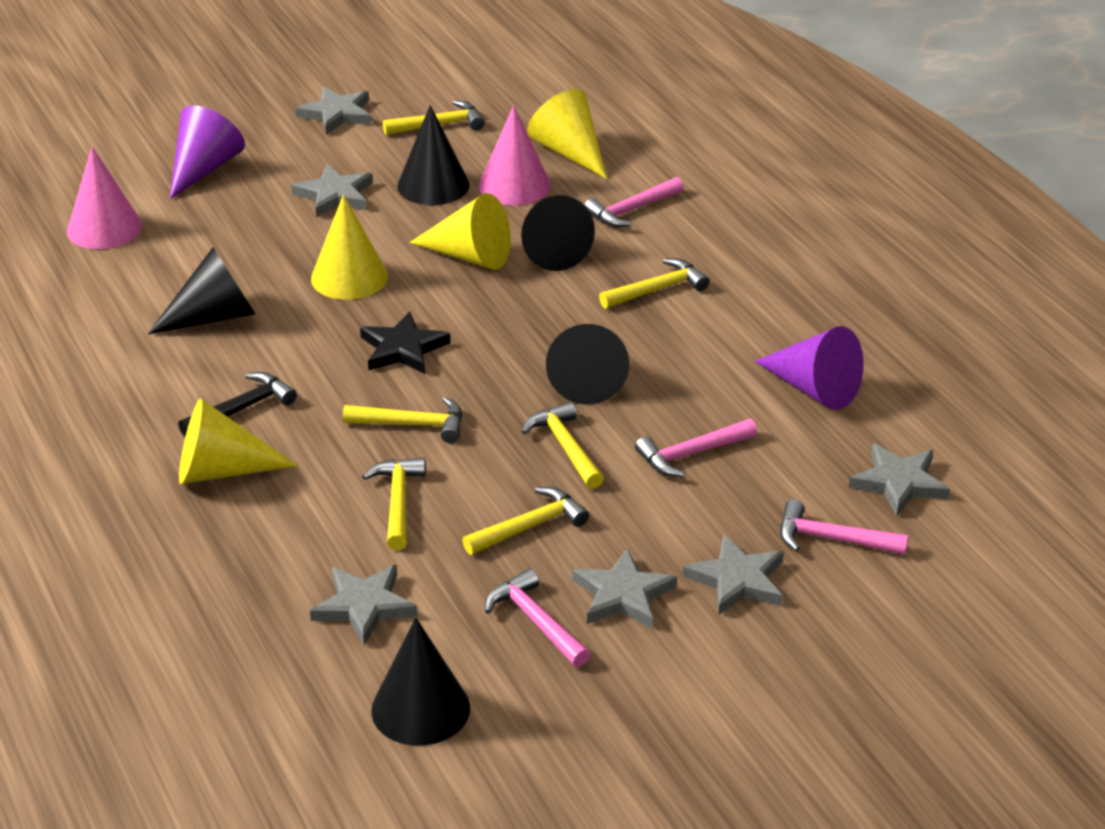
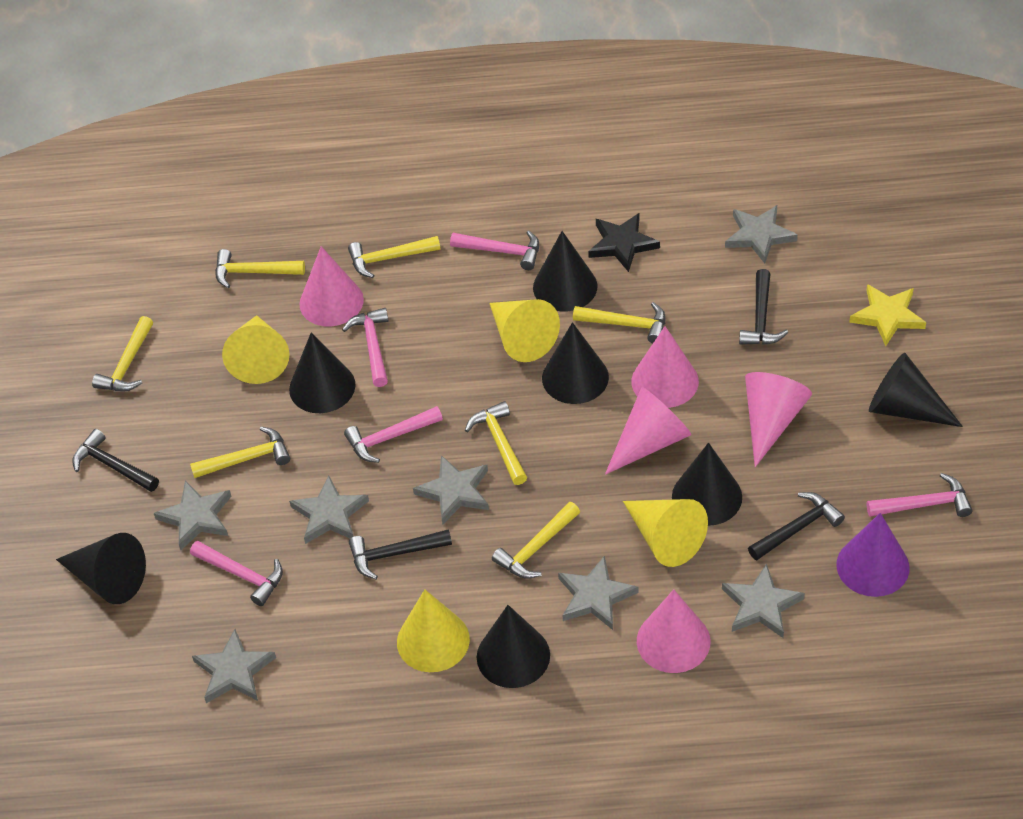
black cone: [148,247,255,334] [371,618,470,746] [397,105,470,205] [521,195,595,271] [546,324,629,404] = 5 -> [56,533,146,604] [289,332,356,413] [477,605,550,688] [533,231,597,311] [542,322,609,404] [672,443,742,526] [869,353,963,427] = 7
black hammer: [178,372,297,436] = 1 -> [72,429,159,492] [349,529,452,579] [739,269,788,345] [748,492,845,560] = 4
grey star: [291,164,373,218] [296,87,372,135] [310,565,418,645] [572,548,677,628] [683,534,784,615] [849,444,950,517] = 6 -> [154,480,231,550] [192,629,276,703] [289,475,369,544] [413,455,489,525] [558,556,638,630] [722,563,805,638] [725,205,798,263] = 7
pink cone: [67,147,142,249] [479,105,551,206] = 2 -> [299,246,364,326] [605,387,691,475] [631,326,699,408] [637,589,710,673] [745,372,812,467] = 5
pink hammer: [485,568,590,667] [585,177,684,227] [635,419,757,477] [780,499,909,555] = 4 -> [190,541,283,606] [342,308,388,387] [344,406,443,463] [450,231,539,270] [867,473,972,517] = 5
purple cone: [170,105,245,199] [755,326,864,410] = 2 -> [836,513,909,597] = 1
yellow hammer: [343,397,462,443] [362,457,426,550] [383,100,485,135] [462,487,589,555] [522,401,604,489] [599,258,709,309] = 6 -> [92,316,153,391] [190,426,290,478] [215,249,305,288] [348,236,440,278] [465,401,527,485] [492,502,580,579] [573,302,665,344] = 7
yellow star: none = 0 -> [849,284,926,346] = 1

